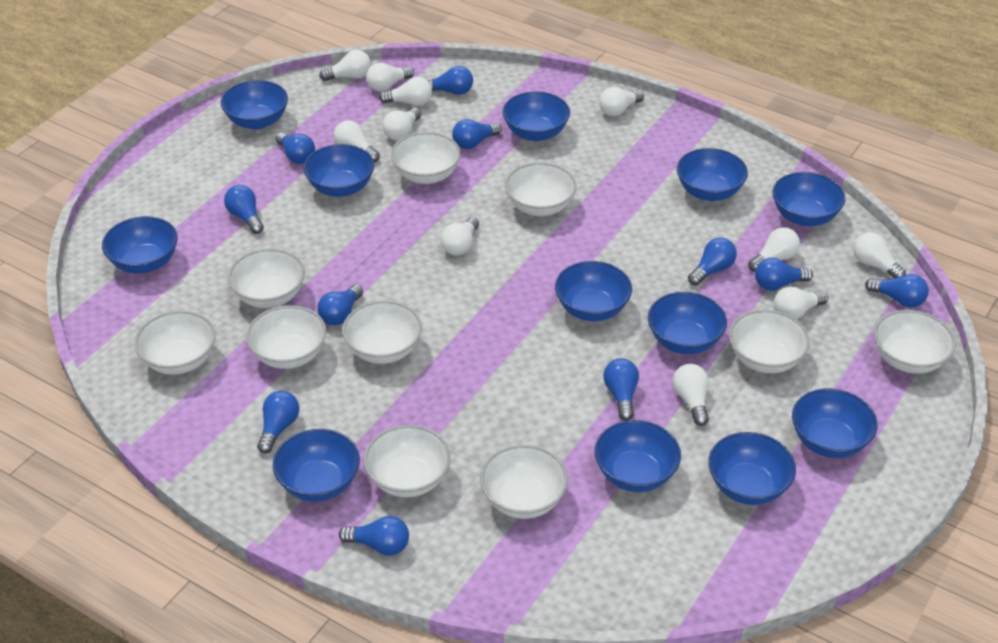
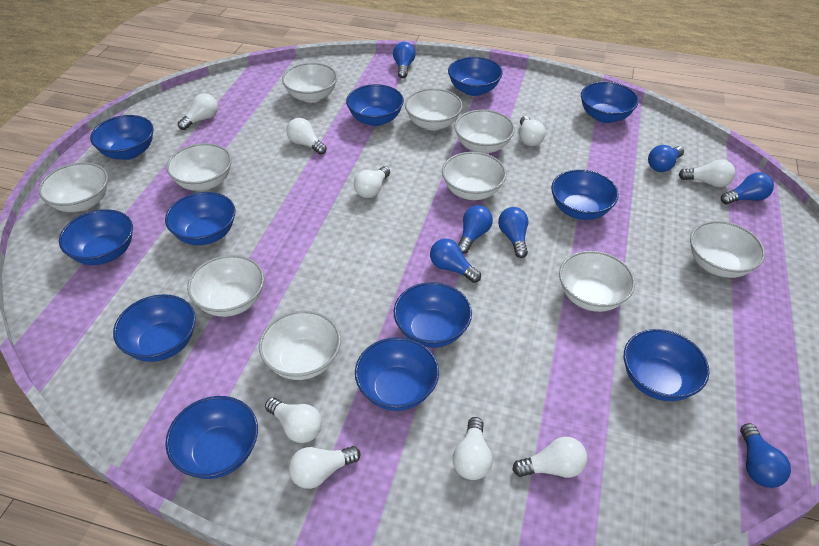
blue light bulb: [224,185,264,234] [257,391,299,453] [275,133,315,164] [318,284,363,325] [339,516,409,556] [427,66,473,95] [452,119,502,149] [603,358,639,421] [688,238,737,285] [755,258,813,291] [865,274,929,308] = 11 -> [393,42,415,78] [430,239,481,283] [458,205,493,254] [498,207,528,258] [648,145,684,172] [721,172,774,204] [740,423,791,488] = 7
white light bulb: [320,50,371,81] [333,121,380,162] [366,63,414,91] [379,77,432,106] [382,108,421,140] [440,217,479,255] [599,87,644,116] [673,364,709,426] [748,227,800,272] [774,286,828,320] [853,232,906,278] = 11 -> [178,93,218,130] [265,397,322,443] [286,118,327,155] [289,446,361,489] [354,166,390,198] [453,417,493,480] [512,437,587,478] [519,116,546,146] [678,159,735,187] = 9

